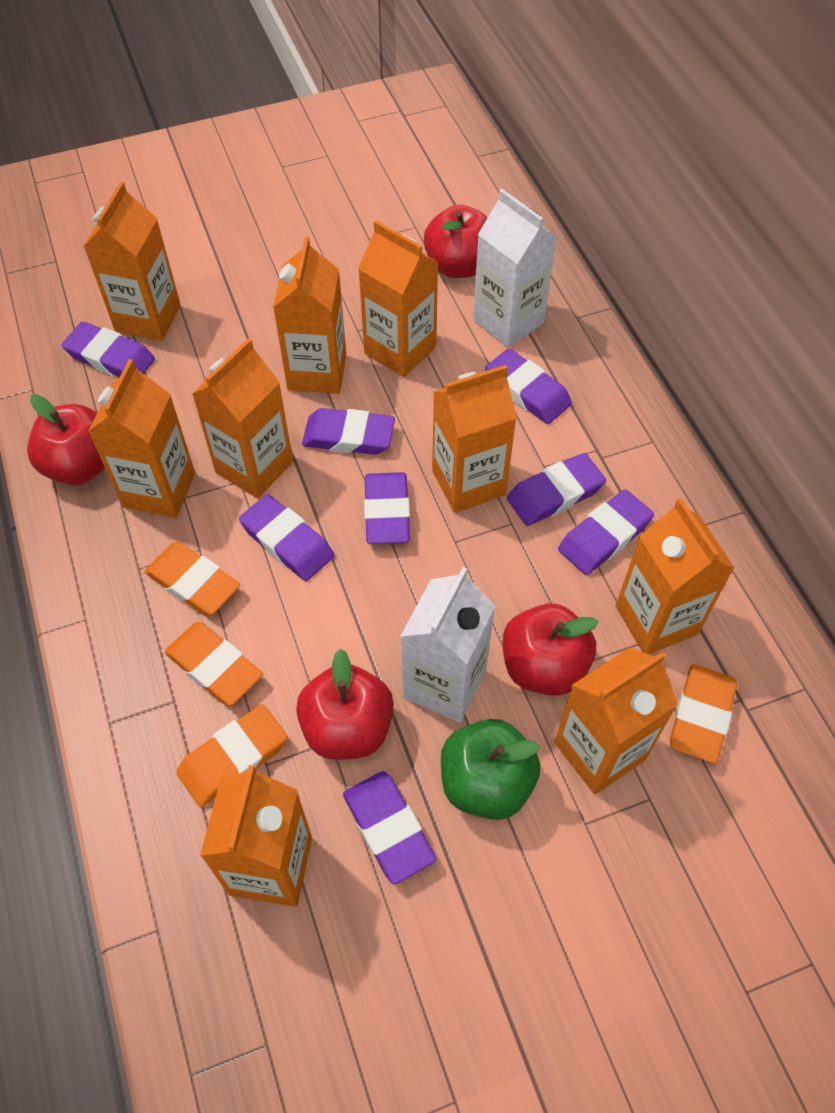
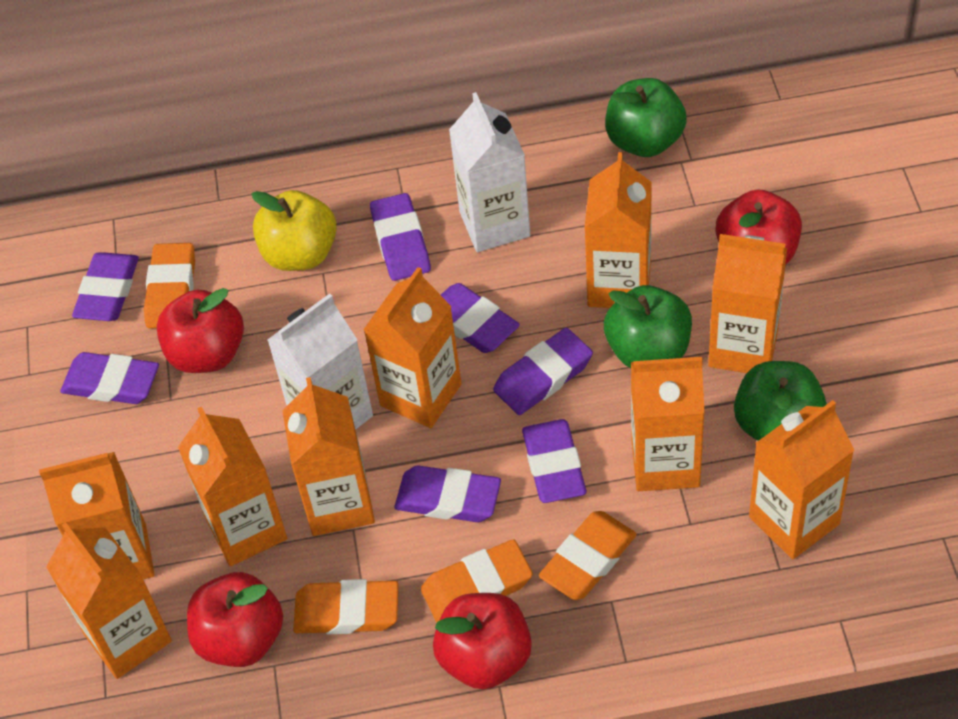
green apple: [441,719,540,820] = 1 -> [604,285,692,368] [605,78,687,157] [734,361,827,441] = 3
purple eraser: [62,322,155,377] [239,494,334,581] [302,408,395,455] [343,771,436,885] [364,472,410,544] [485,348,572,424] [507,453,606,526] [558,489,654,575] = 8 -> [60,352,159,404] [72,252,139,321] [370,193,431,281] [394,466,501,522] [441,283,520,353] [493,328,593,415] [522,419,587,503] = 7
yellow apple: none = 0 -> [252,190,337,271] = 1

